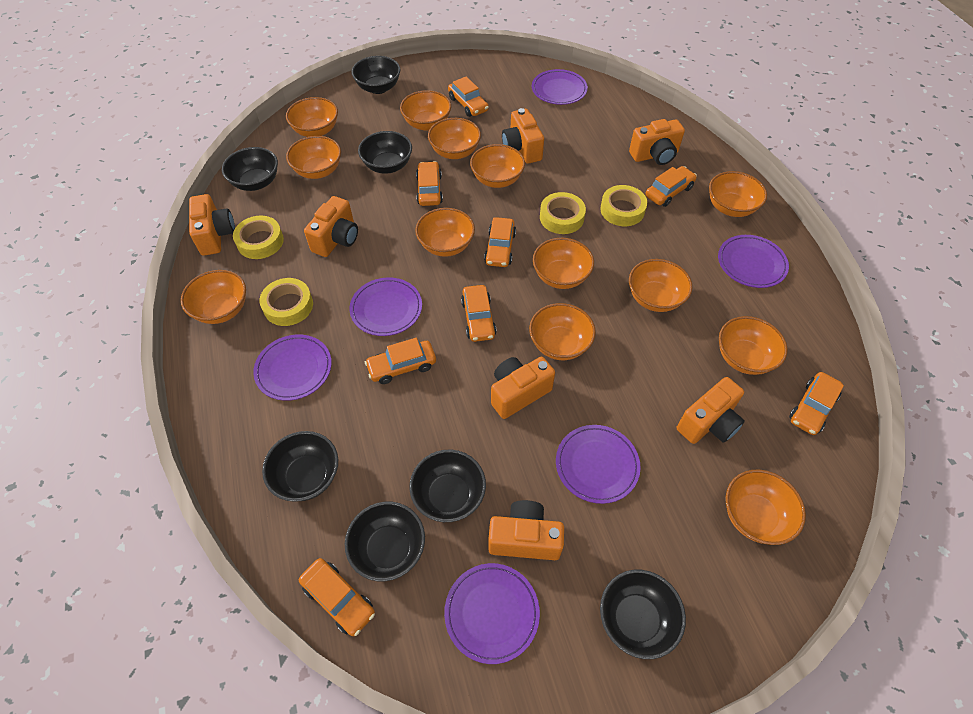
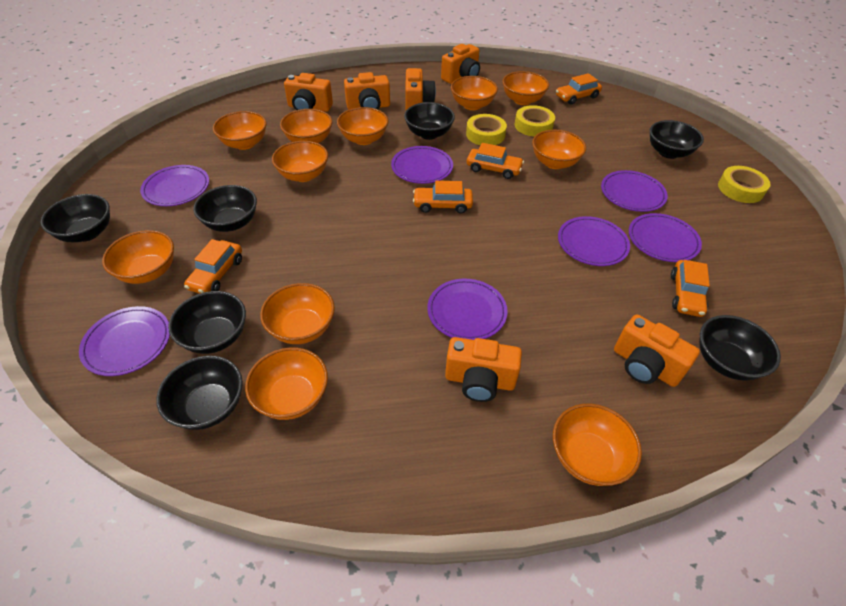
orange bowl: [181,270,246,324] [286,97,338,137] [286,136,341,179] [400,90,451,131] [415,208,475,257] [428,118,481,159] [470,144,525,188] [529,303,596,360] [533,238,594,289] [629,259,692,312] [709,171,767,217] [719,316,788,375] [726,470,806,545] = 13 -> [102,230,174,284] [213,111,267,150] [245,347,328,420] [260,283,335,344] [272,141,328,182] [280,109,332,143] [337,107,388,145] [451,76,498,110] [502,71,549,105] [532,130,586,169] [553,404,642,486] = 11
orange camera: [189,194,235,256] [304,196,358,257] [488,500,564,560] [491,357,555,419] [502,108,544,164] [629,119,685,165] [677,377,745,444] = 7 -> [284,73,333,112] [344,72,390,110] [405,68,436,110] [441,44,480,84] [445,337,522,402] [614,314,700,387] = 6
orange car: [299,558,375,636] [365,338,436,384] [416,161,443,206] [448,76,489,117] [461,285,497,342] [484,217,516,267] [645,166,697,207] [789,372,844,435] = 8 -> [184,239,242,294] [413,181,473,214] [467,143,524,179] [556,73,602,105] [671,260,710,317] = 5
purple plate: [253,335,332,401] [349,277,422,336] [444,563,540,664] [532,69,588,105] [556,425,641,504] [718,235,789,288] = 6 -> [79,306,170,376] [140,165,209,206] [391,146,453,184] [427,279,508,340] [558,216,630,266] [601,170,668,212] [629,213,702,262] = 7
yellow tape: [233,215,284,259] [259,278,313,326] [540,192,586,234] [600,185,647,226] = 4 -> [466,114,507,145] [515,105,555,137] [718,166,771,203] = 3

